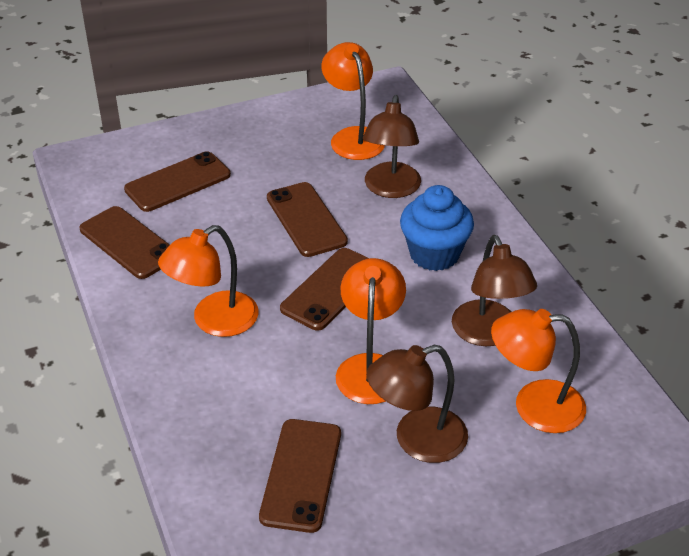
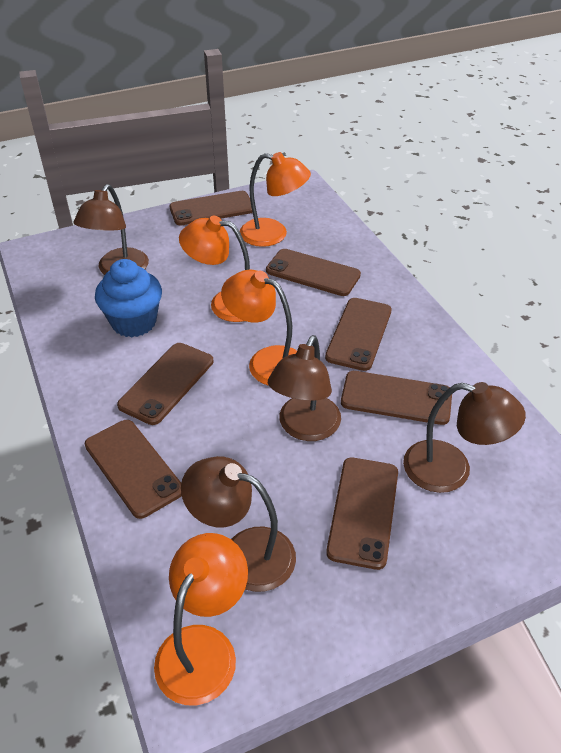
brown lamp: [363,95,421,198] [366,345,468,463] [452,235,537,346] = 3 -> [74,184,149,275] [181,456,296,592] [268,335,341,441] [403,382,526,493] = 4
brown phone: [80,206,170,279] [124,151,231,212] [259,419,341,533] [267,182,348,257] [280,248,369,331] = 5 -> [85,420,181,519] [117,343,213,425] [169,191,253,225] [266,249,361,296] [325,298,392,371] [326,458,398,570] [341,371,452,425] = 7

